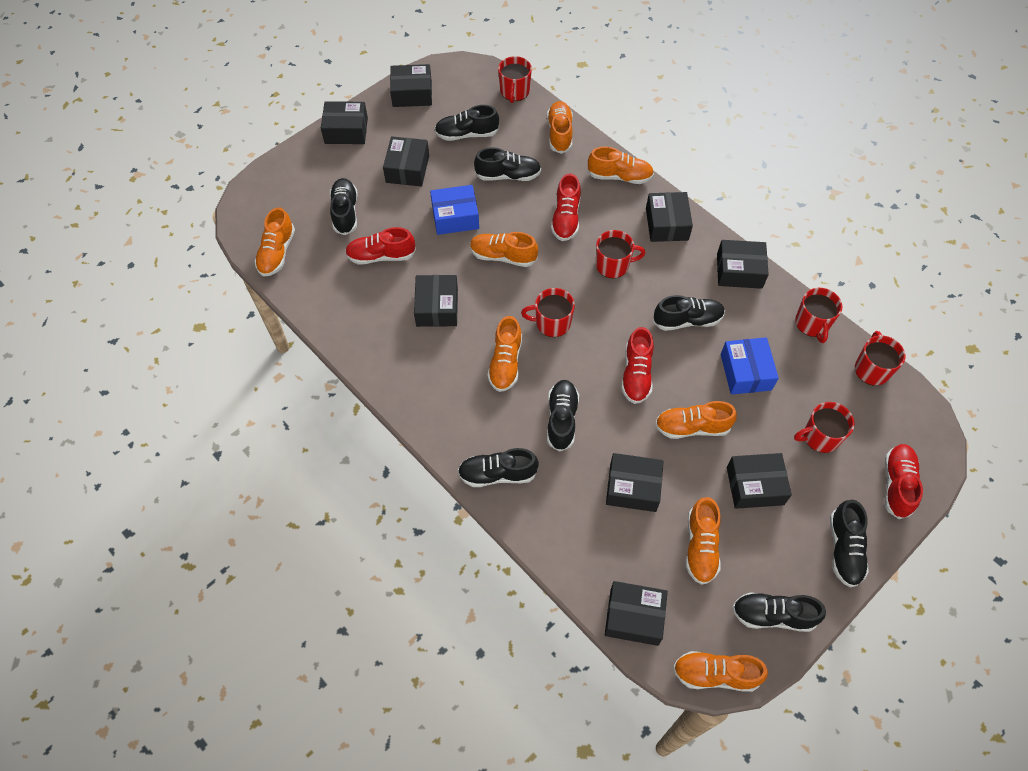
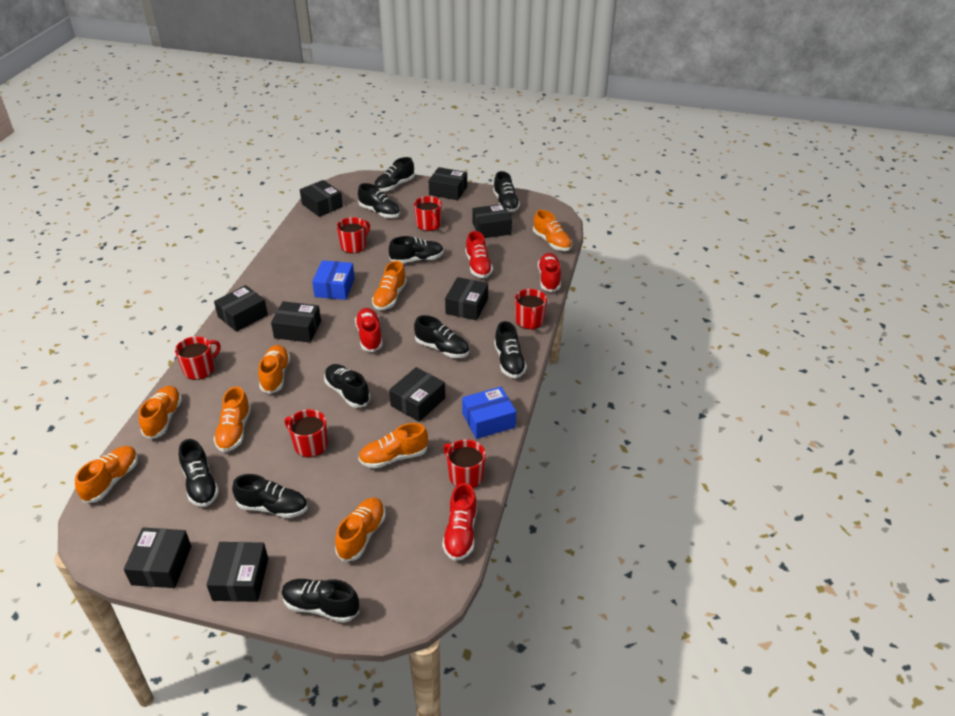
black shoe: [330,178,358,235] [435,105,499,141] [458,448,539,487] [474,148,541,181] [547,380,579,451] [653,295,725,331] [732,592,826,632] [830,500,869,588] = 8 -> [179,439,219,507] [232,474,308,518] [281,579,359,623] [324,364,370,408] [358,183,400,218] [374,157,415,191] [389,236,444,263] [414,315,469,358] [493,171,520,212] [494,321,527,378] = 10

